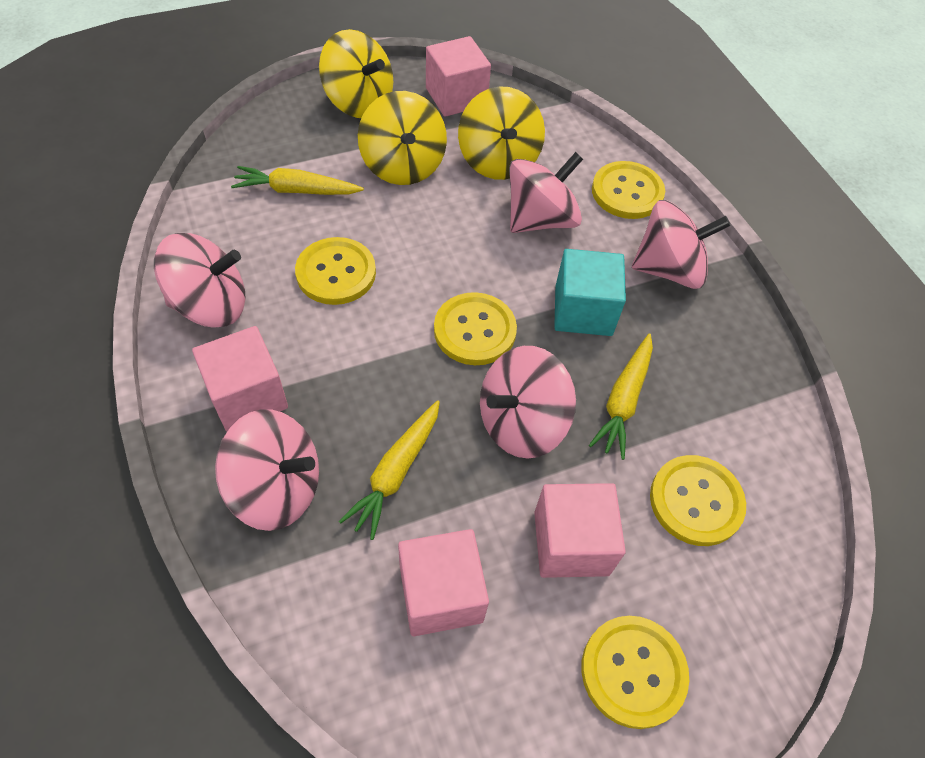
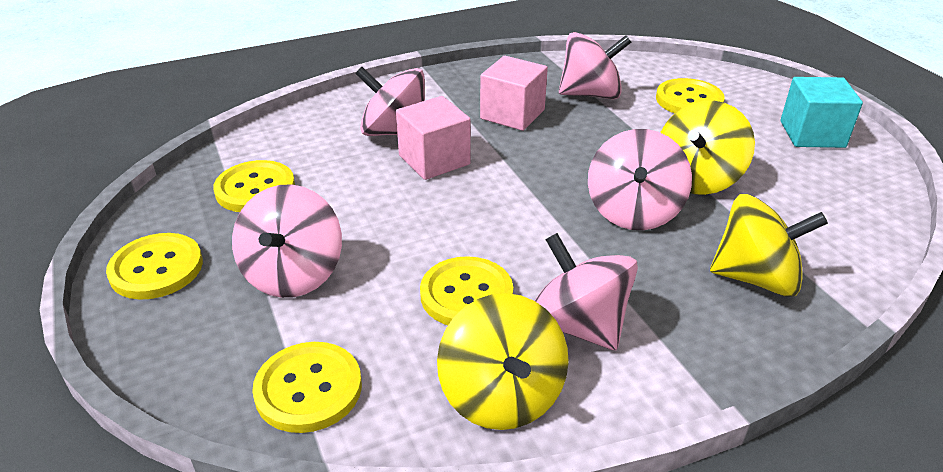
pink cube: [192,326,288,431] [398,529,489,636] [426,36,491,117] [534,483,626,578] = 4 -> [396,96,471,180] [480,56,548,131] = 2
yellow carrot: [231,166,364,195] [339,400,440,540] [589,333,653,460] = 3 -> none = 0

